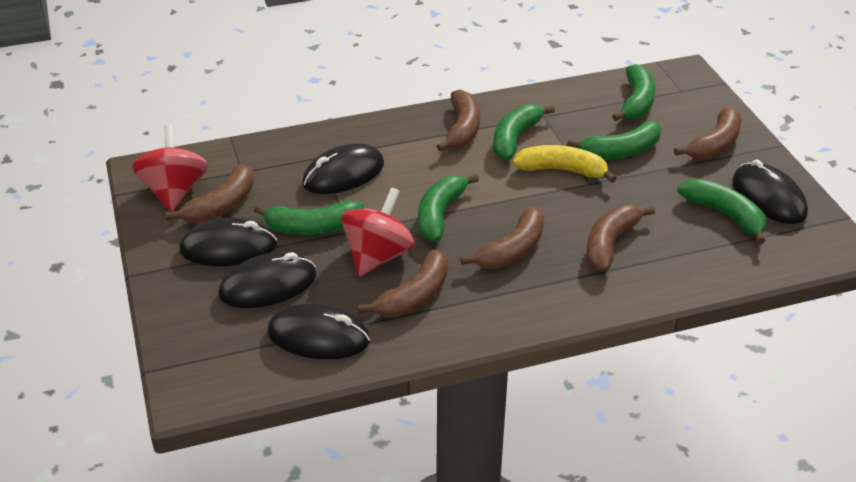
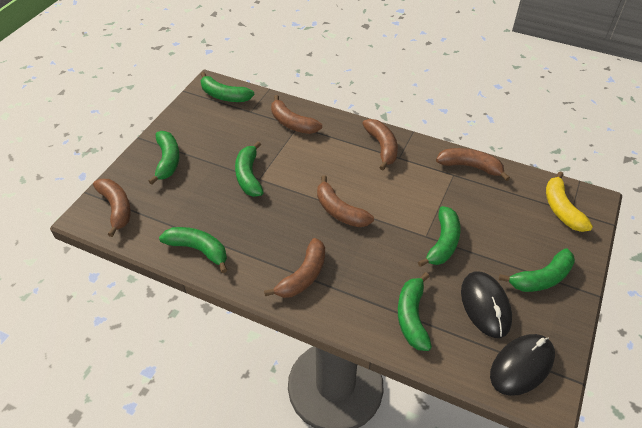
black mouse: [179,218,277,266] [218,252,317,308] [267,303,370,359] [302,143,384,194] [732,160,808,224] = 5 -> [461,272,512,338] [490,334,555,396] = 2
green banana: [254,200,363,235] [418,174,479,241] [493,104,555,160] [567,121,661,159] [612,64,655,121] [678,179,766,244] = 6 -> [148,131,180,185] [159,227,227,273] [200,72,255,102] [235,141,264,197] [398,272,432,351] [418,206,461,267] [499,248,575,292] = 7
red spinning top: [132,125,208,212] [341,187,415,277] = 2 -> none = 0

